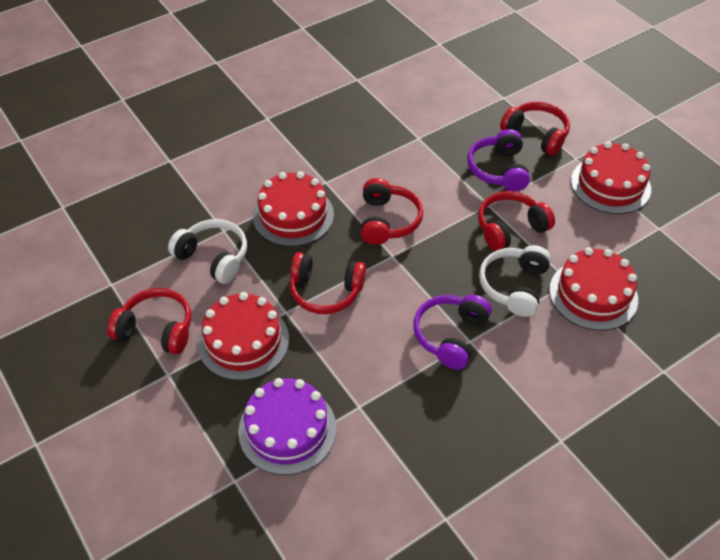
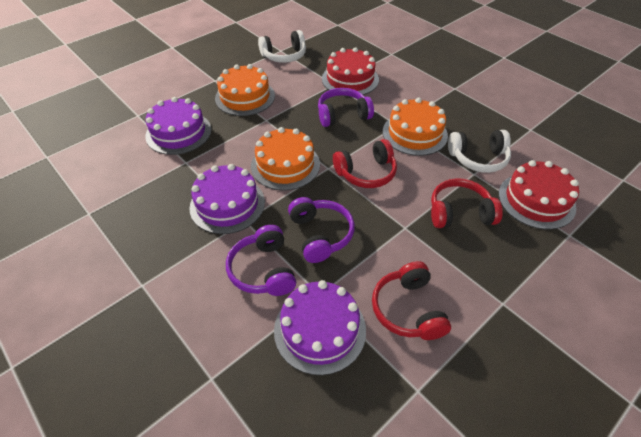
orange cake: none = 0 -> [215,64,275,116] [251,127,320,191] [383,98,448,156] = 3
purple cake: [238,378,337,475] = 1 -> [145,97,211,155] [190,164,265,234] [274,280,366,375] = 3
purple headphones: [413,295,492,370] [467,129,530,192] = 2 -> [226,225,296,296] [288,197,355,263] [318,88,374,127] = 3
red cake: [198,292,289,380] [253,171,334,246] [549,247,638,331] [571,142,651,214] = 4 -> [322,47,379,96] [499,160,579,230] = 2
red headphones: [107,288,191,355] [290,252,366,314] [361,178,423,245] [478,191,555,251] [500,102,570,156] = 5 -> [333,139,397,188] [372,261,451,340] [431,178,503,228] = 3

